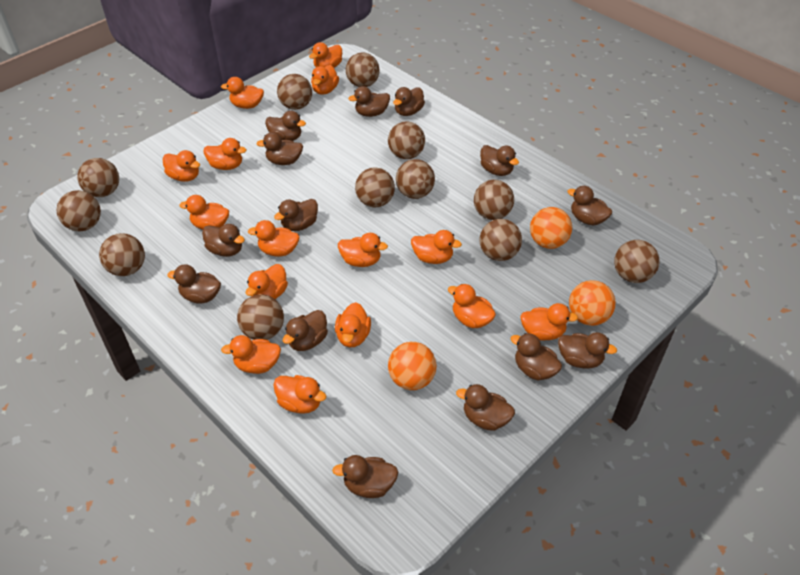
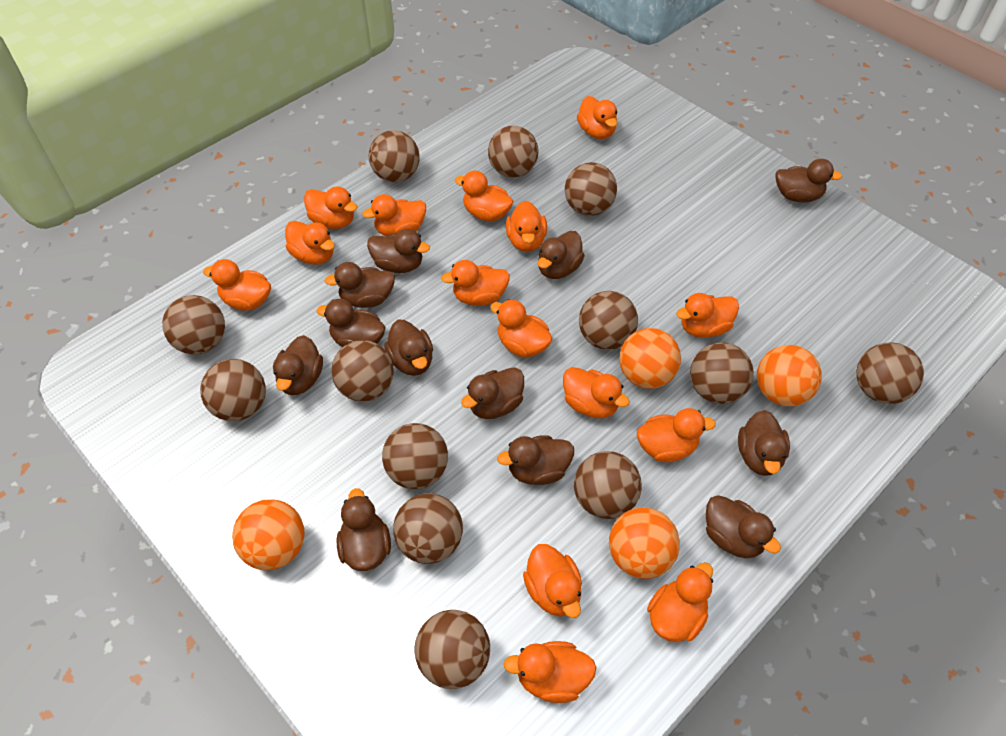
brown ball: [57,190,101,231] [77,158,119,197] [99,233,145,276] [237,294,284,340] [277,74,312,110] [346,52,379,87] [355,167,395,207] [388,121,425,159] [396,159,435,199] [474,180,514,220] [480,219,522,261] [614,240,660,283] = 12 -> [162,295,225,355] [200,359,266,421] [331,340,394,402] [369,130,420,182] [382,423,448,489] [393,493,463,564] [415,610,490,689] [488,126,538,177] [565,162,617,216] [574,451,642,519] [579,291,638,350] [690,343,754,404] [856,342,924,404] = 13
brown duck: [167,264,221,304] [202,224,245,257] [256,132,303,165] [265,111,306,141] [274,199,318,231] [283,310,328,351] [332,455,398,498] [348,86,390,117] [393,87,425,116] [456,384,515,431] [480,145,519,176] [511,333,562,380] [558,332,617,368] [567,186,612,226] = 14 -> [273,335,323,395] [316,299,386,347] [324,262,395,308] [337,488,391,571] [367,229,430,273] [384,320,433,376] [461,367,524,419] [497,435,574,485] [538,231,585,279] [706,495,781,558] [738,410,790,476] [776,159,842,203] = 12
orange ball: [388,342,437,390] [530,207,572,249] [569,280,616,326] = 3 -> [232,499,305,570] [609,507,680,579] [619,328,681,389] [757,345,822,406] = 4

